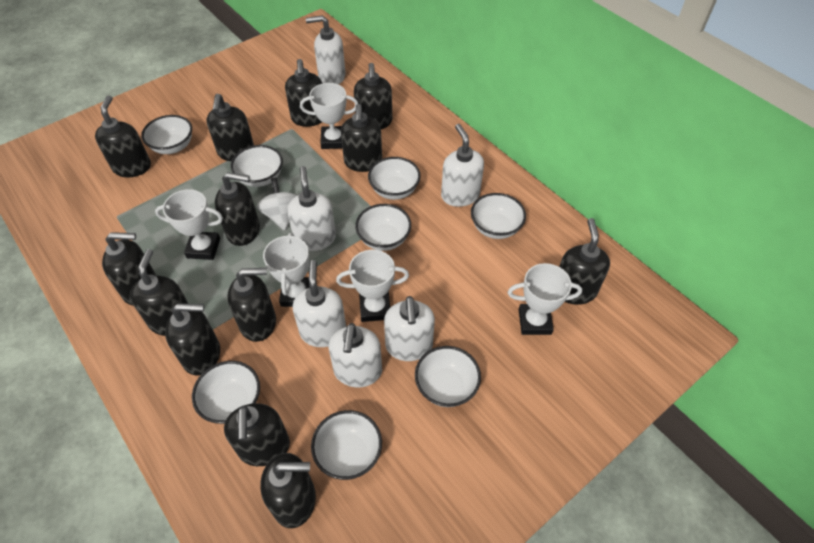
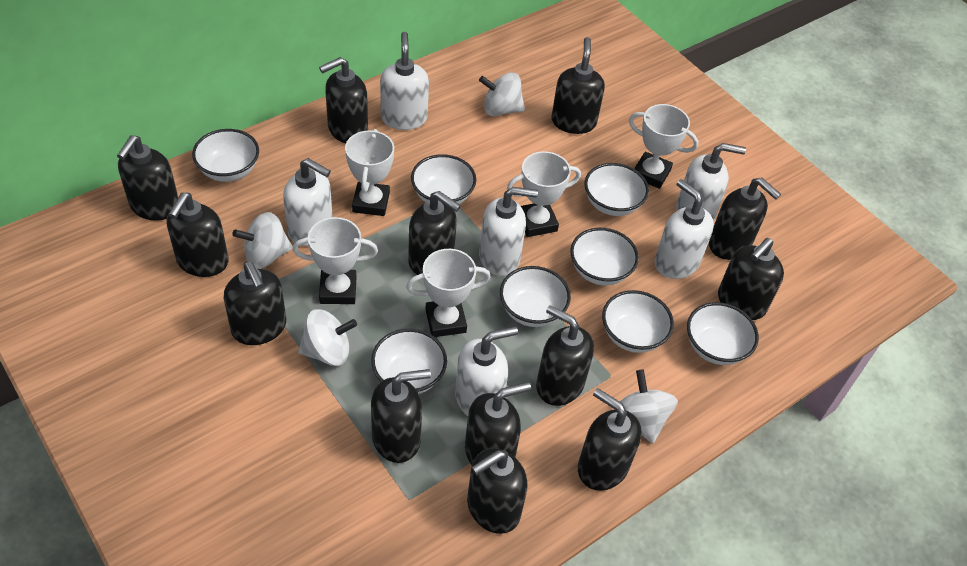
white spinning top: [256,178,297,230] = 1 -> [232,212,293,269] [298,309,357,366] [479,72,525,116] [620,369,678,444] = 4

